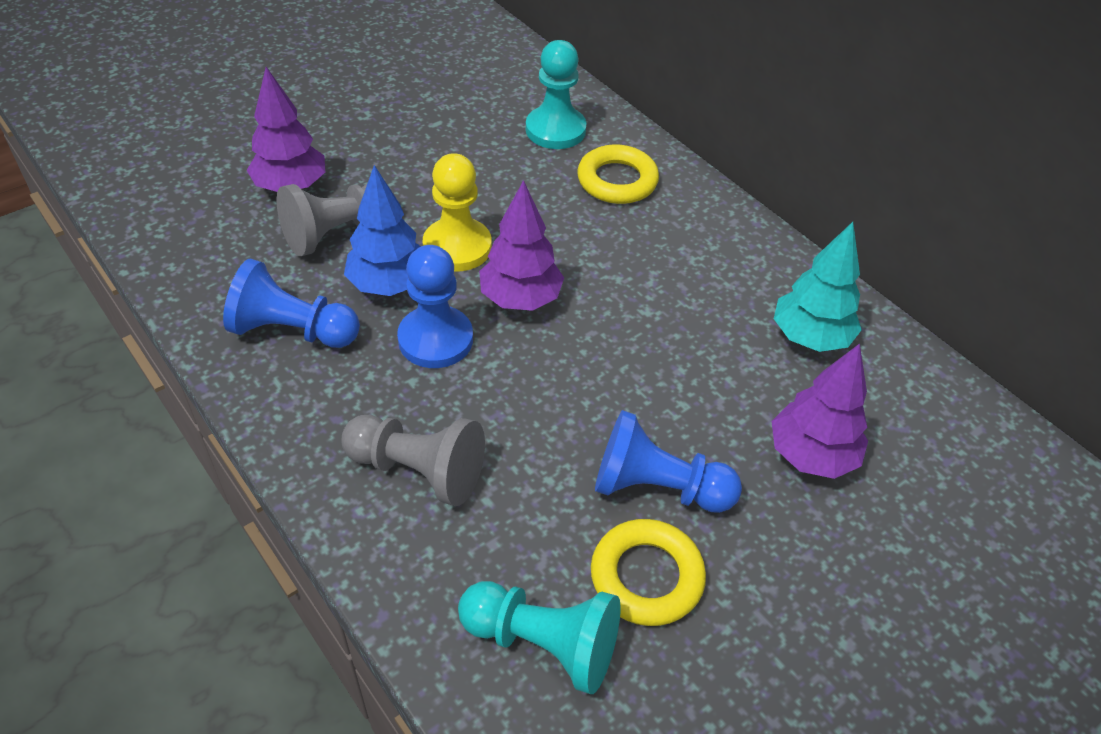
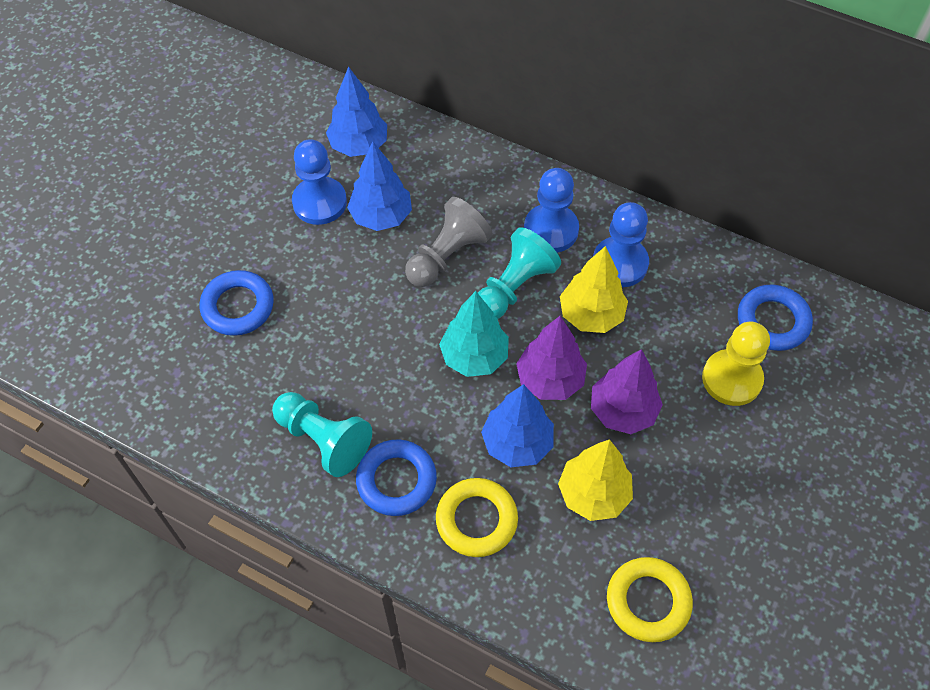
blue ring: none = 0 -> [200,270,274,336] [356,439,437,516] [738,284,813,351] = 3
blue tree: [344,165,421,296] = 1 -> [326,66,387,157] [347,142,412,231] [481,384,554,467] = 3
grey pawn: [277,184,396,256] [342,415,485,506] = 2 -> [405,197,493,287] = 1
purple tree: [246,67,325,192] [479,180,564,311] [772,344,868,479] = 3 -> [516,316,587,400] [591,349,663,434] = 2
yellow tree: none = 0 -> [558,439,633,521] [560,246,628,333] = 2

